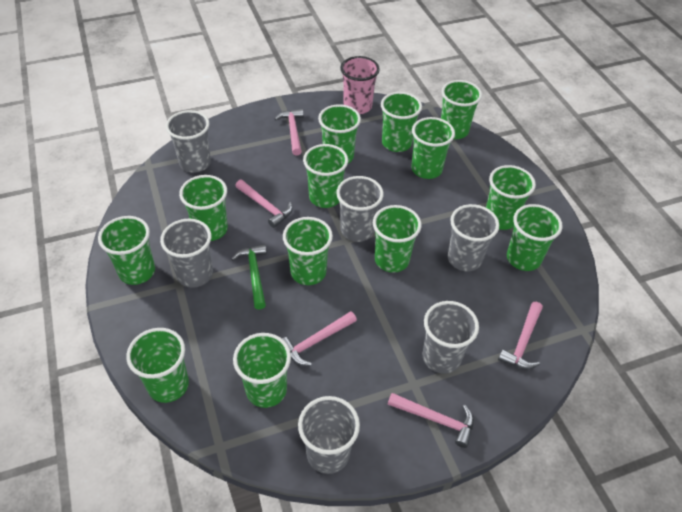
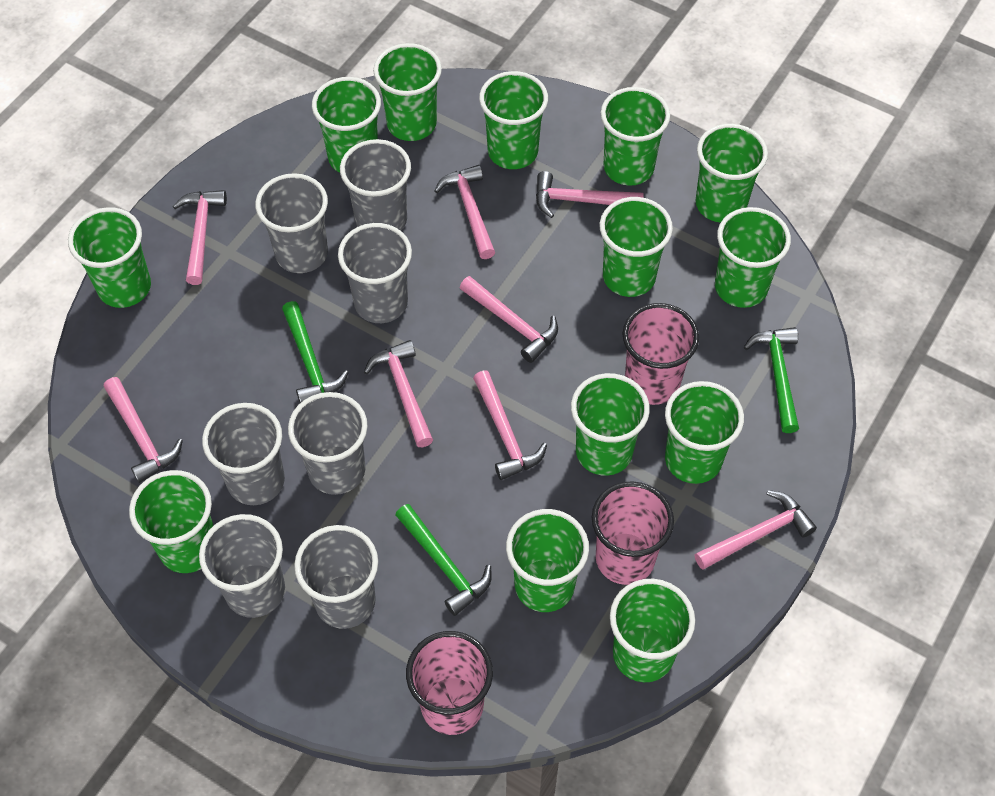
green hammer: [232,244,267,310] = 1 -> [282,301,349,403] [395,504,492,616] [744,327,799,433] = 3
grey cup: [160,219,213,288] [166,110,211,172] [298,396,360,474] [336,176,384,242] [423,301,479,374] [448,204,499,271] = 6 -> [199,514,285,618] [202,403,285,505] [255,173,328,273] [288,392,368,495] [294,525,378,629] [338,223,412,323] [340,139,411,231] = 7
pink cup: [340,56,380,114] = 1 -> [406,631,493,735] [592,481,674,585] [622,303,699,405] = 3
pink hammer: [235,180,293,228] [275,109,304,156] [282,311,357,365] [388,393,474,448] [498,302,543,369] = 5 -> [104,377,183,483] [173,190,227,285] [364,340,433,447] [434,165,495,259] [460,276,558,363] [473,370,547,480] [536,171,644,218] [694,490,817,570] = 8

